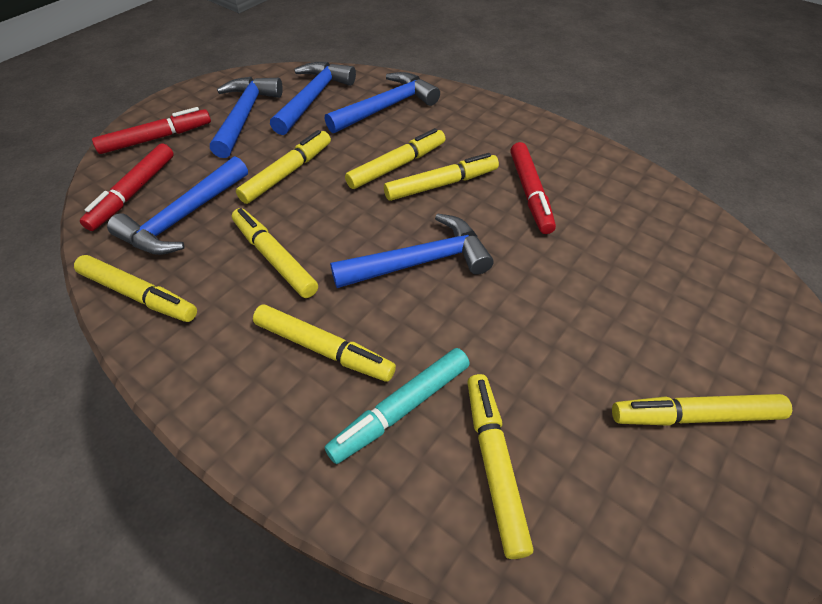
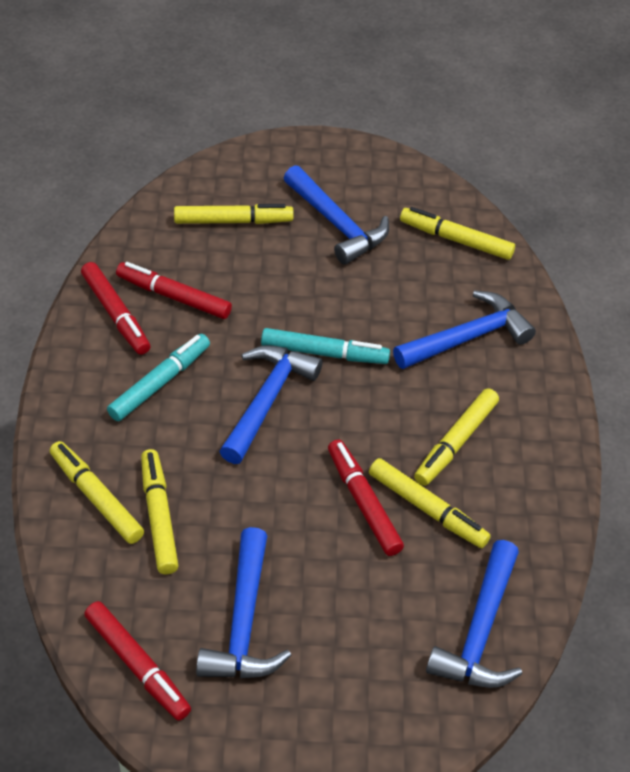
red marker: [80,143,174,231] [92,107,211,154] [510,142,556,234] = 3 -> [81,262,150,355] [84,601,191,721] [116,262,232,319] [328,440,404,556] = 4
turquoise marker: [325,348,470,464] = 1 -> [107,334,210,421] [261,328,390,364] = 2
yellow marker: [74,255,197,322] [232,208,318,298] [236,130,331,204] [253,305,396,382] [345,128,445,189] [384,153,499,201] [467,374,533,559] [612,394,792,426] = 8 -> [50,441,144,544] [141,449,179,574] [174,204,294,224] [369,458,491,548] [400,207,515,260] [414,388,499,486] = 6

